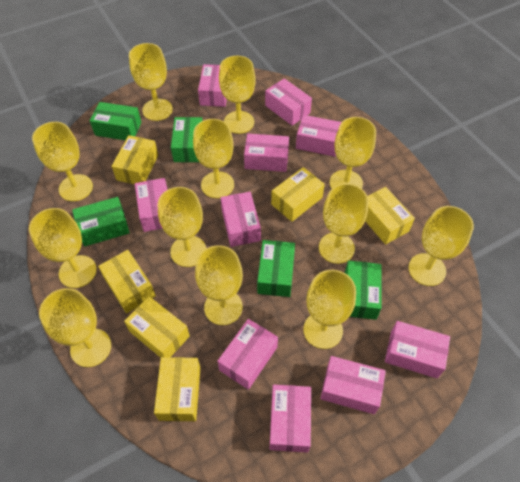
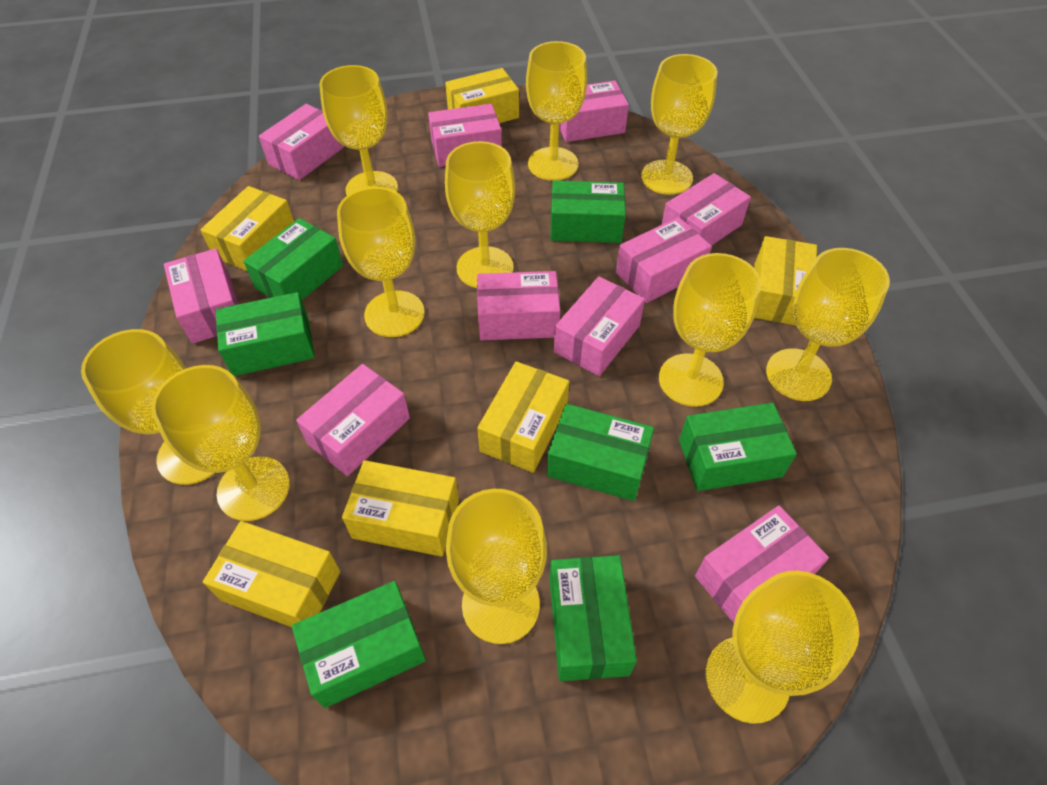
green box: [72,197,130,246] [90,102,141,140] [171,117,203,162] [257,240,295,297] [345,261,382,320] = 5 -> [216,292,315,376] [243,218,343,300] [292,581,426,708] [547,404,654,501] [549,555,637,681] [550,181,626,243] [679,403,797,491] = 7
yellow goblet: [29,208,97,288] [32,122,93,201] [39,288,111,367] [129,43,173,121] [158,187,206,267] [193,119,234,198] [195,245,243,325] [219,56,256,134] [303,270,356,349] [319,183,368,264] [330,117,376,189] [408,206,474,286] = 12 -> [81,329,214,485] [151,365,290,521] [319,65,398,195] [337,187,425,337] [445,141,515,288] [446,489,547,644] [526,41,587,181] [641,54,717,195] [659,253,761,407] [706,571,859,724] [766,248,890,401] = 11

